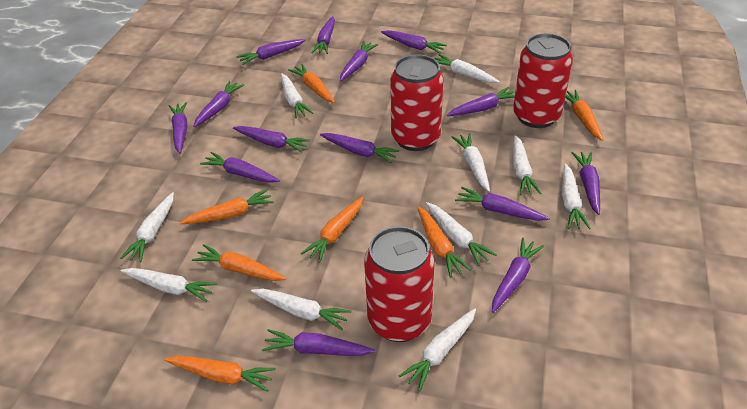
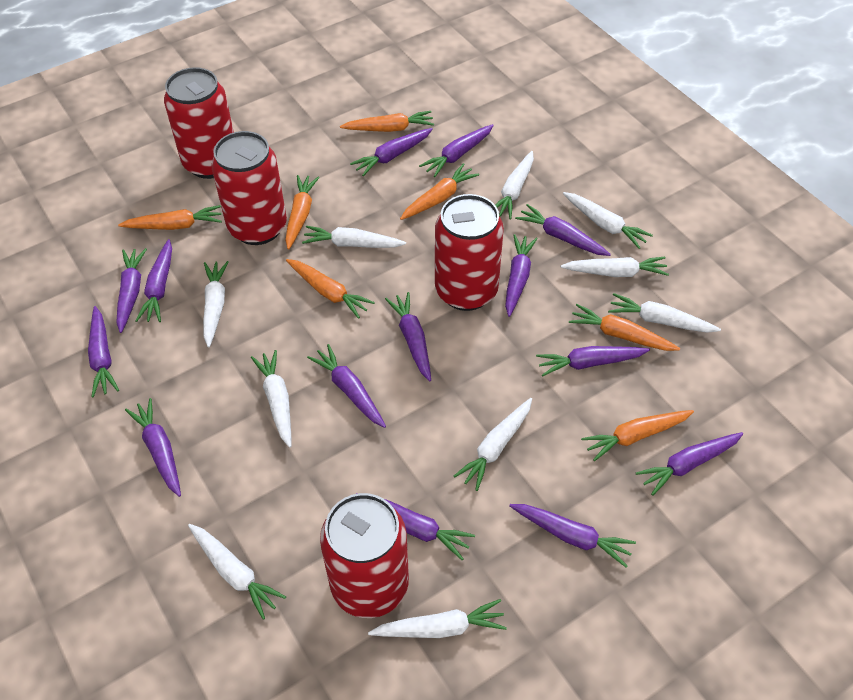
red can: [364,226,435,342] [390,54,443,151] [513,33,573,128] = 3 -> [164,67,234,179] [211,131,287,245] [320,493,409,618] [435,194,504,311] = 4

